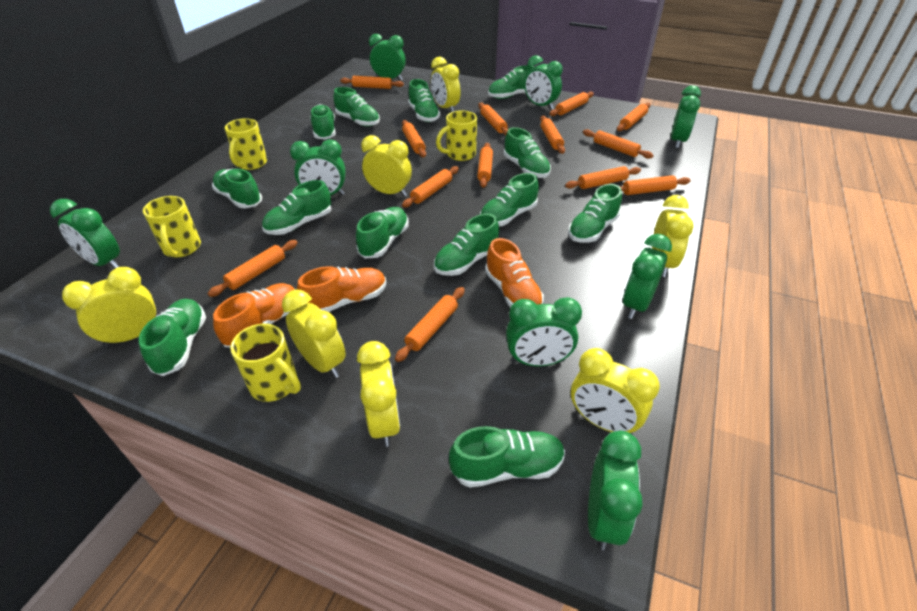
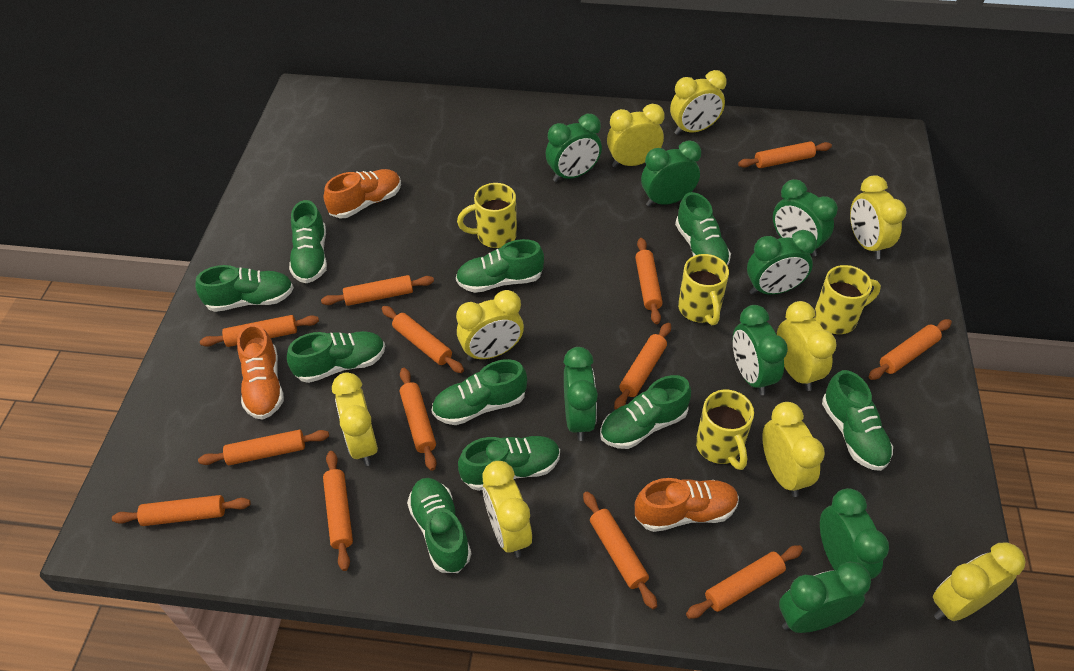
green shoe: [139,299,206,376] [212,169,262,208] [262,180,332,235] [310,104,336,139] [333,87,380,126] [356,207,409,259] [408,79,440,122] [434,213,499,276] [449,426,565,488] [480,173,539,226] [488,65,535,99] [504,127,551,178] [568,184,622,243] = 13 -> [195,265,294,312] [287,331,385,383] [289,200,327,283] [407,478,471,573] [432,359,527,425] [456,239,544,293] [458,436,560,491] [600,375,691,449] [675,192,731,266] [822,370,893,471] = 10
yellow clock: [62,267,156,347] [282,289,346,378] [357,341,400,447] [361,135,412,197] [431,57,461,112] [571,348,660,434] [652,195,694,277] = 7 -> [332,372,378,466] [456,290,524,361] [483,461,532,558] [607,104,665,167] [670,70,727,135] [762,402,825,497] [777,301,837,391] [850,175,907,259] [933,543,1025,621] = 9

